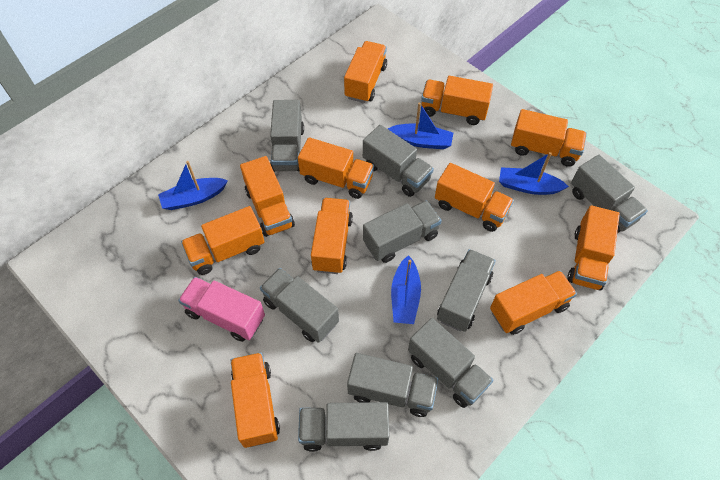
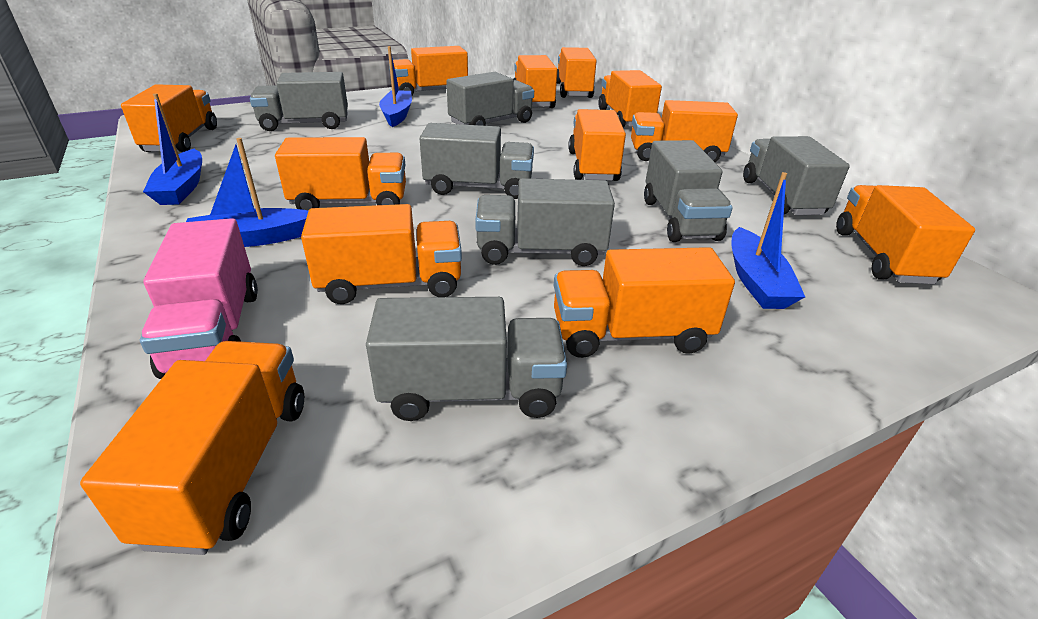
grey truck: [260,268,339,343] [270,100,304,172] [298,402,389,452] [347,353,438,417] [363,125,434,197] [363,200,442,263] [408,318,493,408] [437,249,496,332] [571,155,648,234] = 9 -> [250,72,348,131] [366,297,567,421] [420,123,534,199] [446,72,534,126] [475,178,615,266] [644,140,733,242] [743,136,850,215] = 7
orange truck: [181,206,265,275] [230,352,280,448] [240,156,295,237] [298,137,374,199] [311,198,353,274] [344,41,387,103] [421,76,493,125] [435,163,514,232] [490,270,577,335] [511,109,587,167] [567,205,620,291] = 11 -> [80,341,304,555] [121,84,217,152] [275,137,406,211] [301,204,462,304] [389,46,468,95] [513,55,557,108] [554,247,735,358] [557,47,597,98] [568,109,626,181] [598,70,662,127] [631,100,738,162] [836,185,975,284] = 12

